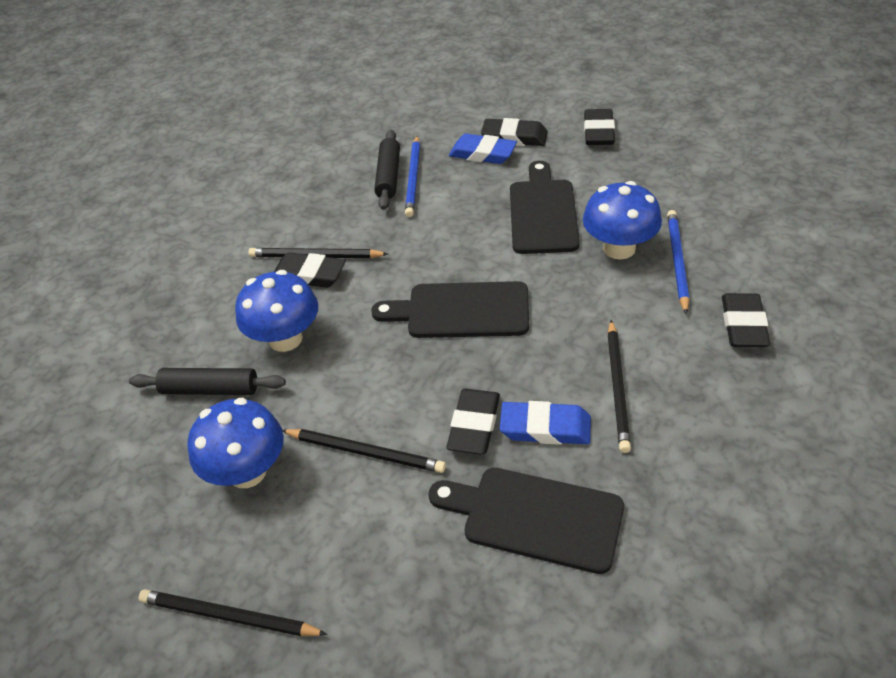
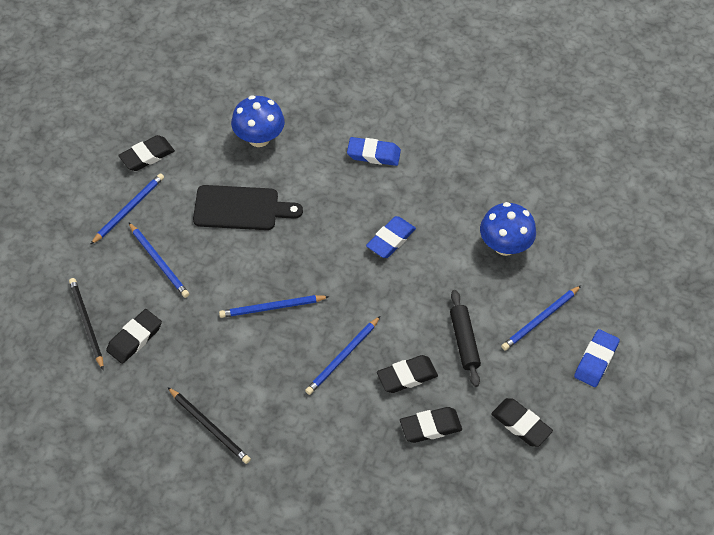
black cutting board: [371,281,529,338] [428,468,624,574] [510,161,580,254] = 3 -> [193,185,303,230] = 1
black pencil: [138,589,328,636] [249,248,388,258] [282,429,446,473] [607,320,631,453] = 4 -> [69,278,104,370] [167,387,251,464] = 2
black rolling pin: [129,368,286,395] [374,130,400,210] = 2 -> [450,290,481,387] = 1
blue eraser: [449,134,517,164] [500,401,591,445] = 2 -> [347,137,401,166] [366,216,416,258] [574,329,620,387] = 3
blue mushroom: [187,398,284,488] [235,270,318,352] [583,181,662,259] = 3 -> [231,95,285,147] [480,202,536,256] = 2
blue pencil: [405,136,420,217] [667,210,689,314] = 2 -> [90,173,164,245] [128,222,189,298] [219,295,330,318] [305,316,381,395] [501,285,581,351] = 5

